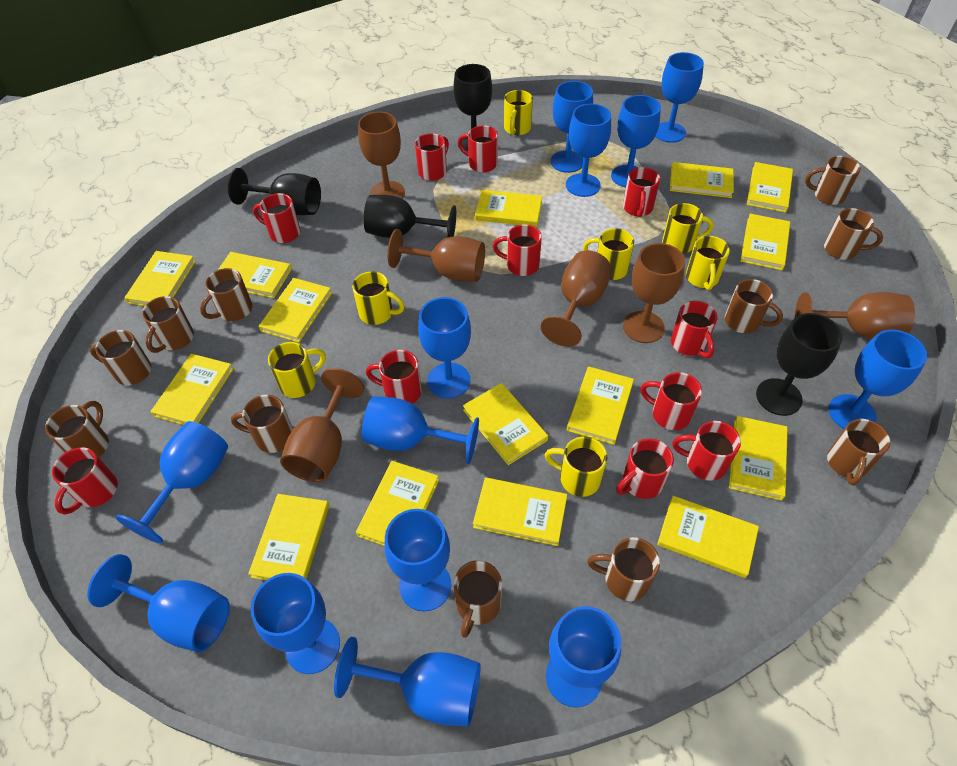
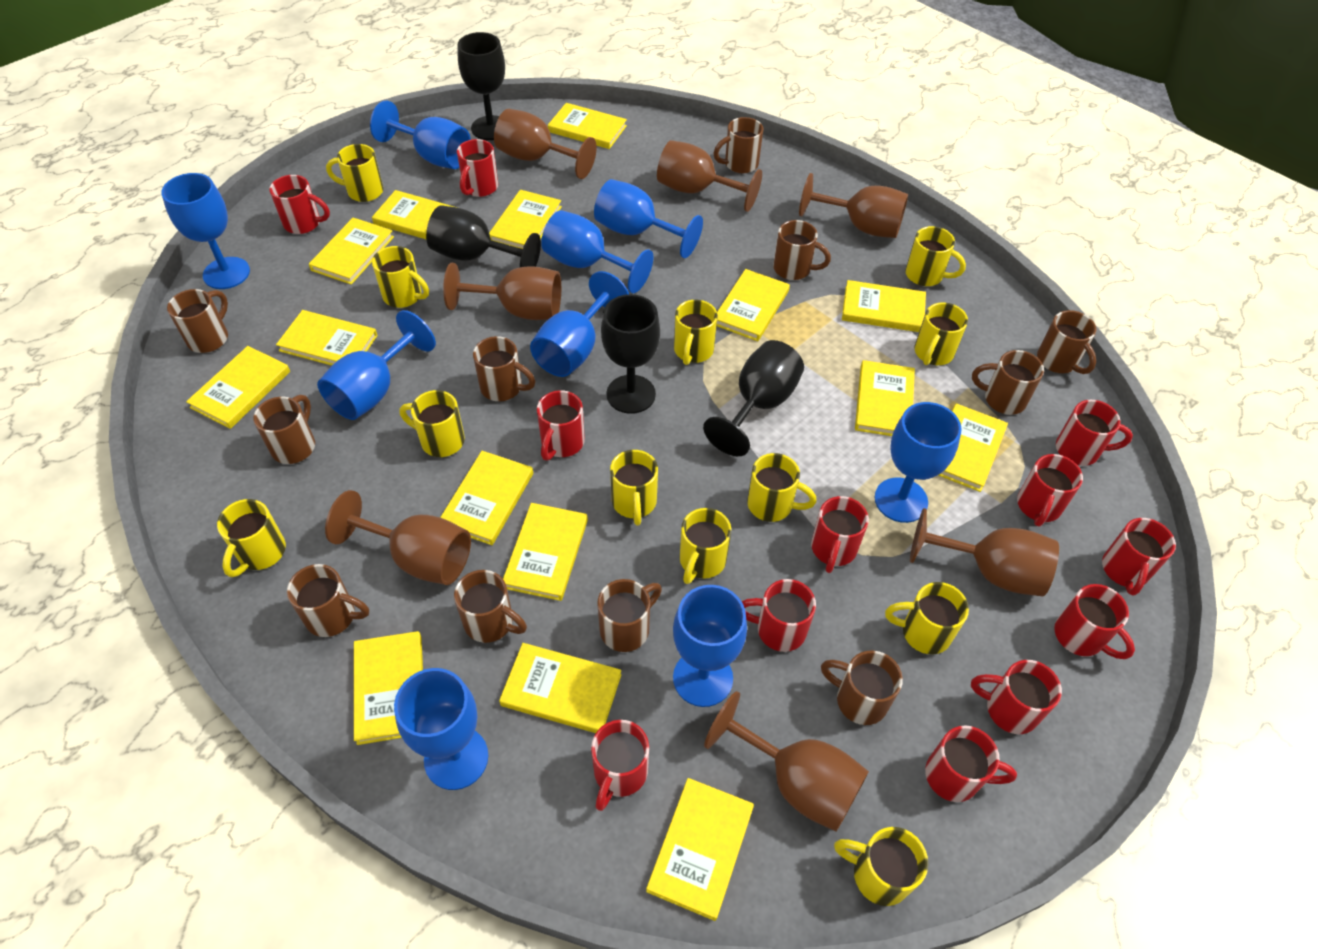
blue goblet: [87,554,230,652] [115,421,228,544] [251,573,340,674] [334,637,481,727] [362,396,479,464] [385,509,452,612] [418,297,471,399] [546,606,621,707] [550,81,593,173] [566,104,611,197] [611,95,661,188] [655,52,704,143] [829,330,927,429] = 13 -> [161,173,250,289] [317,310,436,420] [370,101,471,169] [394,668,488,790] [530,271,629,377] [541,210,653,293] [594,179,703,258] [673,585,747,707] [875,402,962,523] = 9
brown goblet: [280,368,364,482] [358,112,405,198] [387,229,485,282] [541,250,611,347] [623,243,685,343] [795,292,915,339] = 6 -> [325,490,471,585] [443,263,561,320] [494,109,597,179] [657,140,762,212] [704,691,869,832] [799,173,908,238] [910,508,1059,597] = 7
red mug: [52,447,118,515] [253,193,300,243] [366,350,422,404] [415,133,449,181] [458,125,498,173] [493,224,542,276] [616,438,674,499] [623,167,660,217] [640,372,702,430] [671,301,717,358] [672,421,741,481] = 11 -> [269,175,330,234] [457,139,498,197] [537,390,585,461] [591,720,649,811] [742,579,816,652] [811,496,869,573] [925,725,1017,802] [971,660,1062,734] [1017,454,1083,526] [1054,584,1135,659] [1056,400,1133,466] [1102,518,1176,596] = 12
yellow mug: [268,342,326,398] [352,271,405,325] [504,90,533,136] [545,437,607,497] [583,228,634,280] [662,203,714,254] [686,236,730,290] = 7 -> [217,499,286,577] [326,144,383,202] [372,246,429,308] [400,390,465,457] [610,450,658,526] [674,300,718,365] [680,508,731,584] [747,453,817,522] [834,827,928,906] [885,582,969,655] [905,226,966,286] [915,303,968,365] = 12

